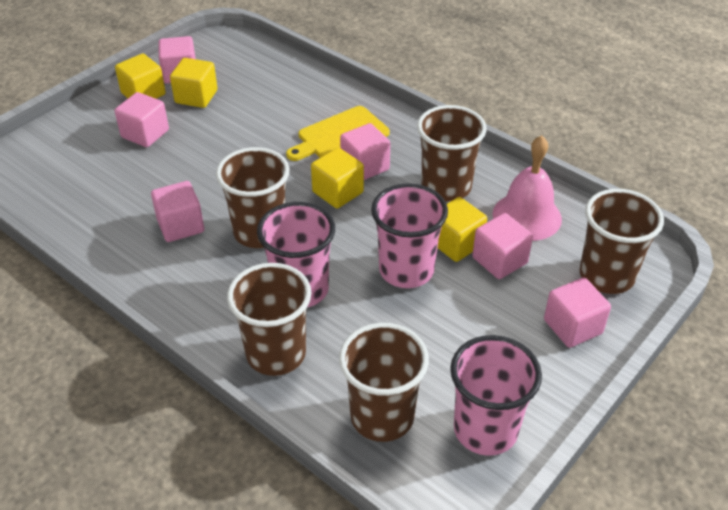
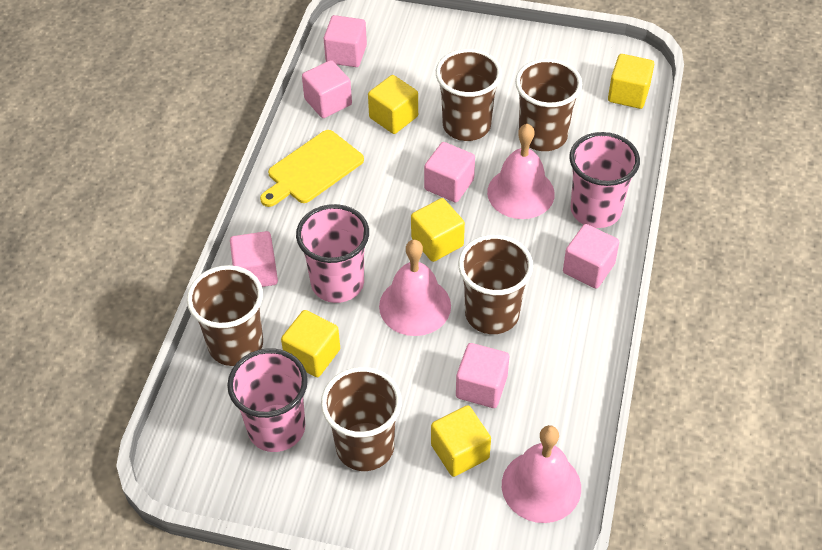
pink bell: [493,135,562,241] = 1 -> [379,240,451,336] [487,124,555,219] [502,425,581,523] = 3
yellow cube: [115,54,166,99] [170,58,217,108] [311,148,364,208] [438,197,487,262] = 4 -> [281,310,340,377] [368,75,418,134] [411,198,465,262] [431,405,491,477] [608,54,654,109] = 5

